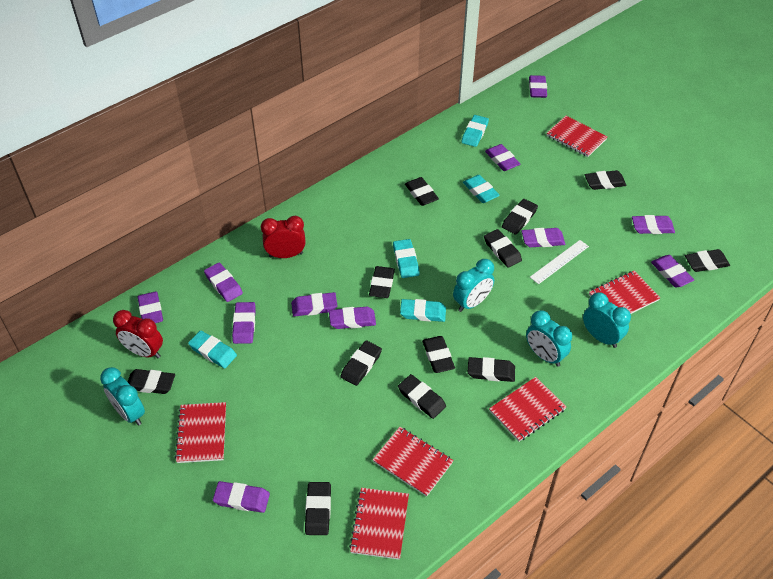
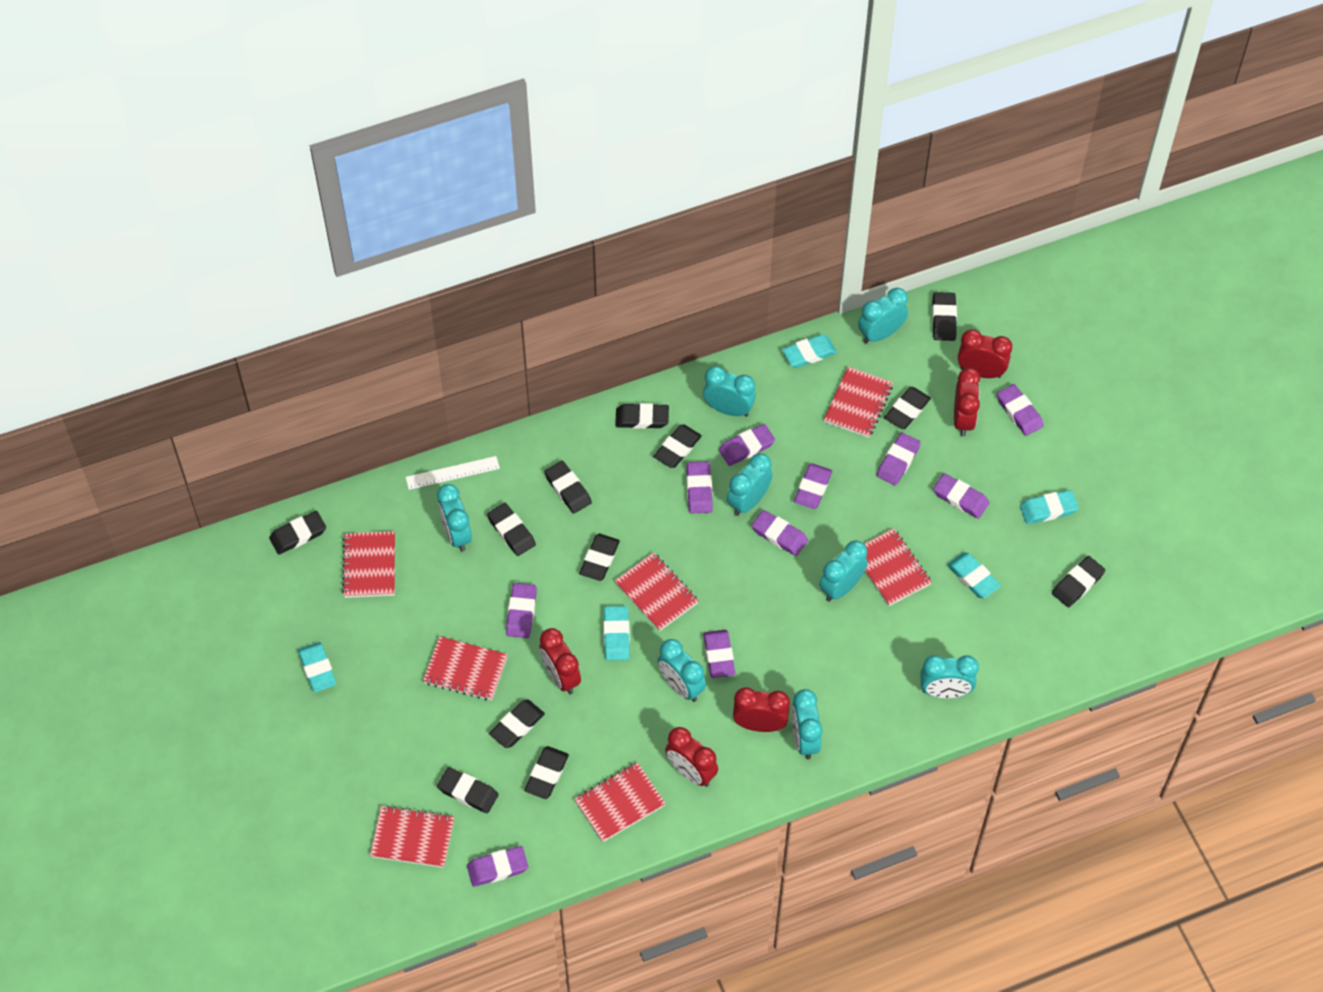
purple eraser: [138,291,163,323] [204,262,243,302] [213,481,270,513] [232,302,256,344] [291,292,337,317] [329,307,376,329] [485,144,520,171] [522,228,565,247] [529,75,547,98] [632,215,675,234] [651,255,694,287] = 11 -> [467,846,528,887] [506,583,537,638] [686,461,713,513] [703,630,735,678] [719,424,775,466] [751,510,808,556] [794,463,832,509] [876,433,921,485] [933,473,989,519] [997,384,1044,436] = 10
red clock: [113,310,163,358] [261,216,306,258] = 2 -> [539,628,581,694] [665,727,718,787] [733,687,790,732] [954,368,980,437] [958,329,1012,378] = 5
red notebook: [175,402,226,463] [349,488,409,560] [373,427,453,497] [489,377,566,442] [546,116,608,157] [589,271,660,314] = 6 -> [342,531,395,598] [370,805,454,868] [423,636,508,701] [574,762,666,842] [614,552,699,631] [824,367,893,438] [864,528,932,606] = 7
turquoise clock: [100,367,145,426] [453,259,494,312] [526,310,572,367] [583,292,631,348] = 4 -> [437,484,472,552] [658,639,706,702] [703,366,756,417] [727,453,773,516] [791,689,823,759] [819,540,868,602] [858,288,908,344] [920,655,979,698] = 8

